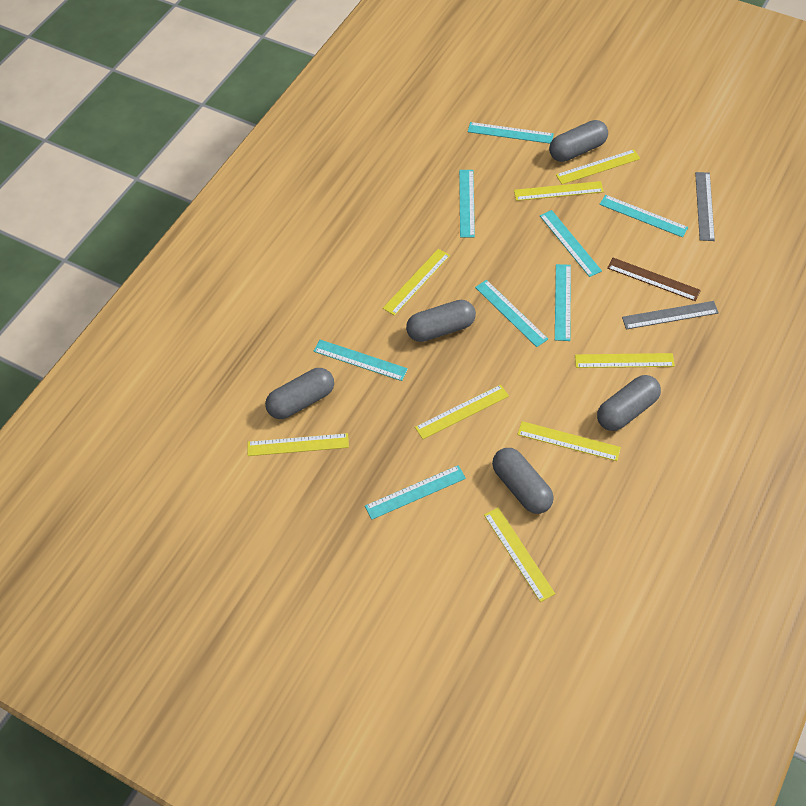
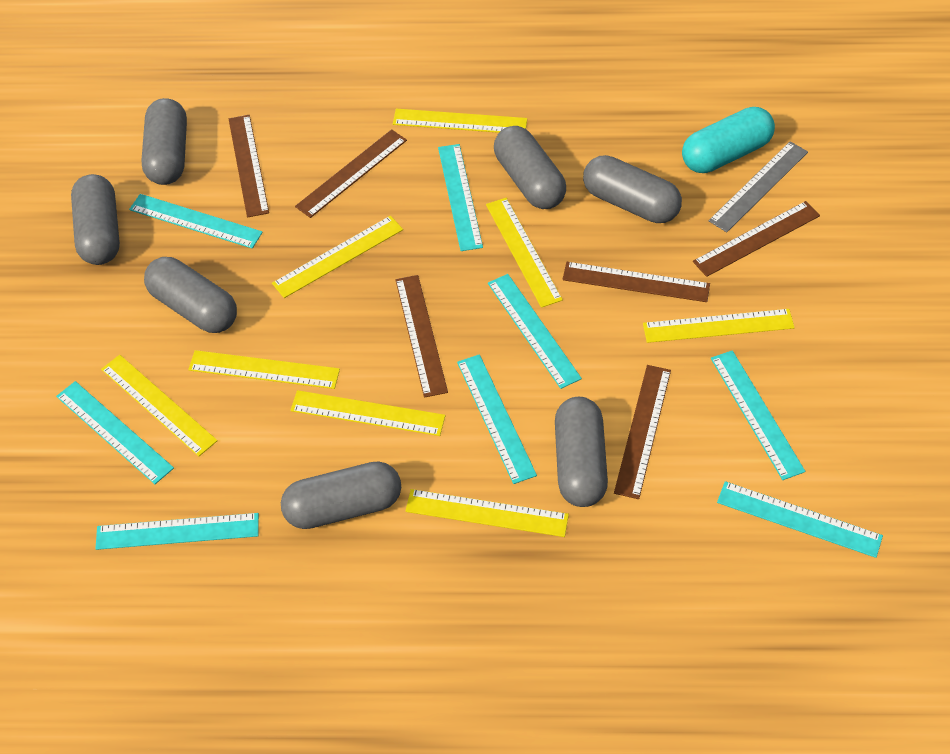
brown ruler: [607,258,701,301] = 1 -> [229,115,269,218] [295,129,407,218] [395,275,448,398] [562,262,710,302] [614,365,671,499] [693,201,820,277] = 6
grey capsule: [265,368,334,419] [406,300,476,342] [492,448,554,514] [549,120,608,162] [597,375,661,431] = 5 -> [71,174,120,265] [141,98,187,185] [144,257,237,333] [281,461,401,529] [494,126,566,209] [555,397,608,507] [583,155,682,223] = 7
grey ruler: [622,301,719,329] [695,172,715,241] = 2 -> [709,141,808,232] = 1
turquoise capsule: none = 0 -> [682,107,775,173] = 1

